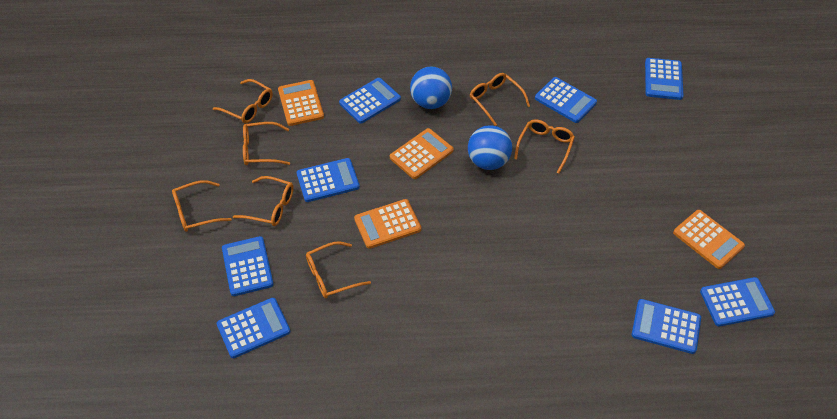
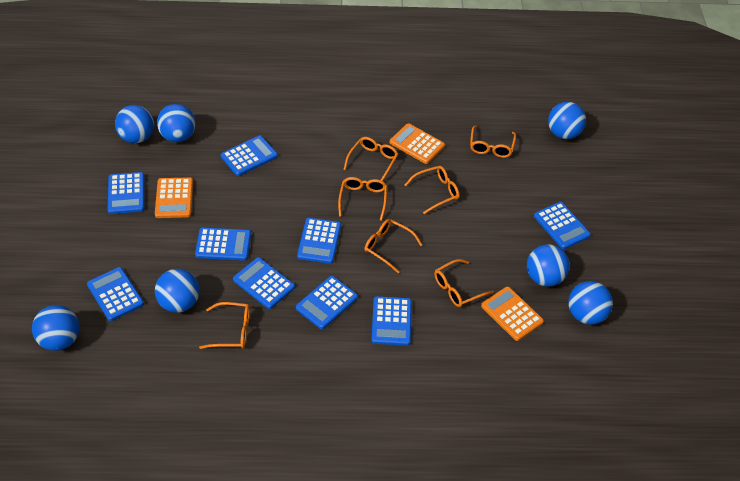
blue ball: [410,67,452,109] [468,125,512,170] = 2 -> [32,305,79,351] [115,105,154,143] [155,269,199,313] [157,104,196,142] [527,244,570,287] [548,102,586,139] [568,281,613,325] = 7
blue calculator: [217,298,290,358] [222,236,274,296] [297,158,360,202] [339,78,401,124] [535,77,597,123] [632,299,701,354] [645,58,684,100] [700,277,775,327] = 8 -> [87,267,144,321] [108,172,144,214] [195,227,251,261] [221,135,278,176] [233,257,295,309] [296,276,358,329] [297,218,341,264] [371,296,412,346] [534,202,591,249] = 9
orange calculator: [278,80,324,126] [354,199,421,249] [390,128,453,179] [673,210,745,269] = 4 -> [155,177,193,218] [390,123,445,164] [481,286,544,341] = 3

